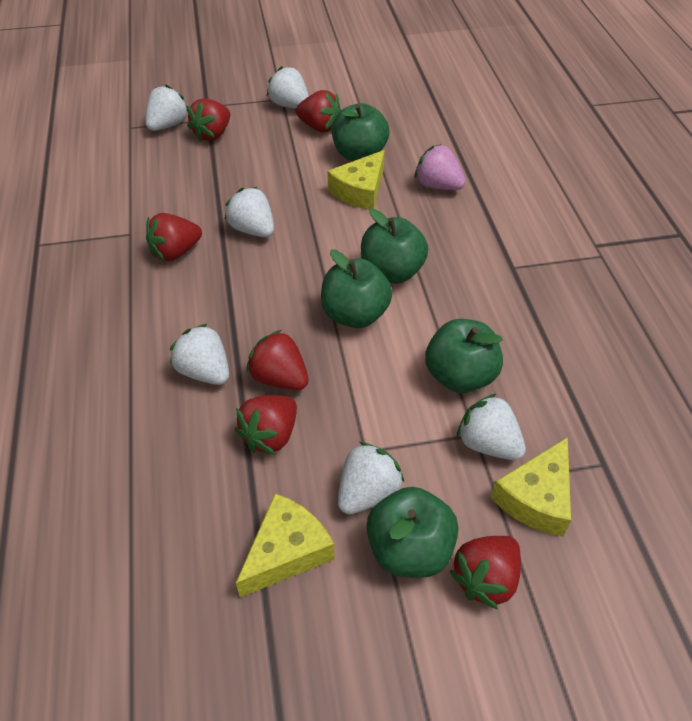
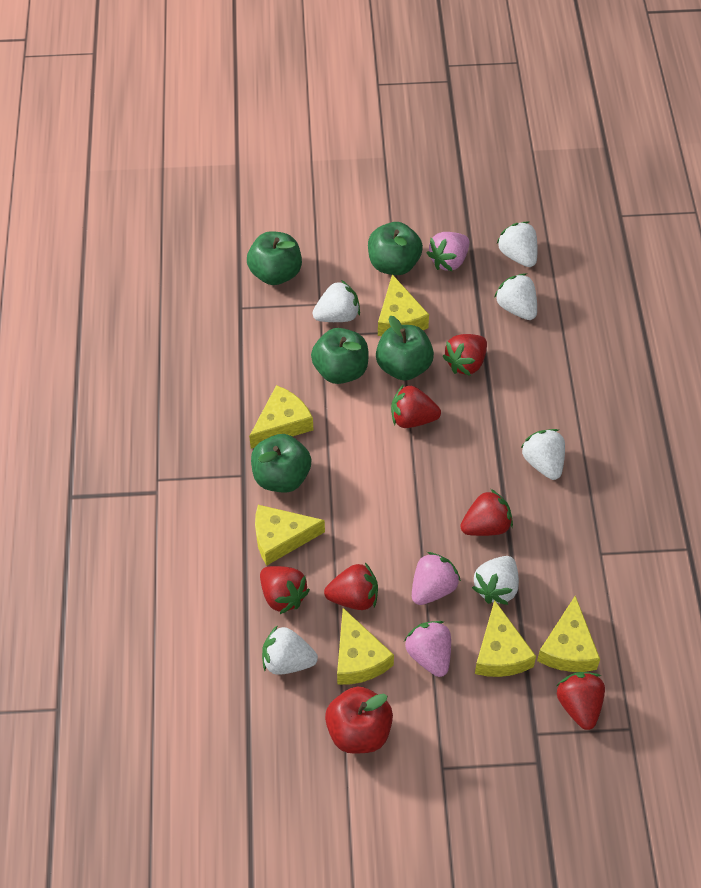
pink strawberry: [415,144,465,190] = 1 -> [404,621,451,677] [412,552,461,605] [427,232,469,271] = 3
red apple: none = 0 -> [325,686,393,754] = 1
yellow cheese: [236,493,335,597] [327,150,385,210] [491,437,571,537] = 3 -> [249,385,313,449] [255,505,325,566] [337,608,394,685] [378,274,429,336] [475,600,536,677] [537,596,600,672] = 6

